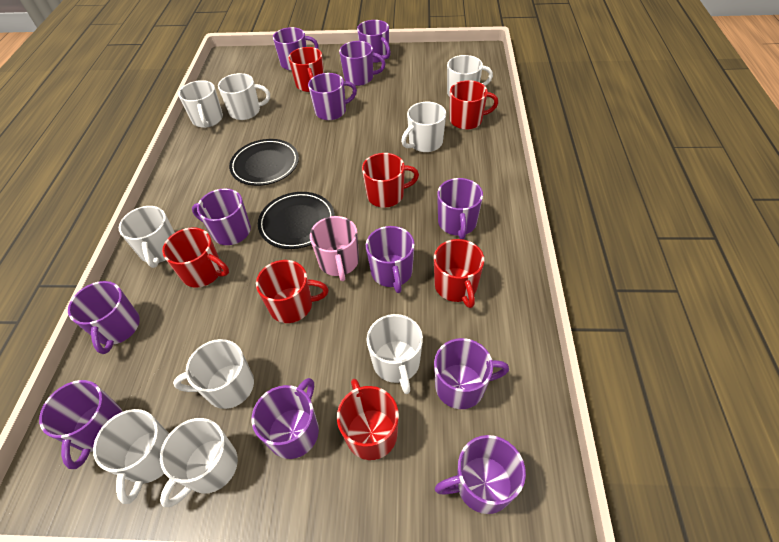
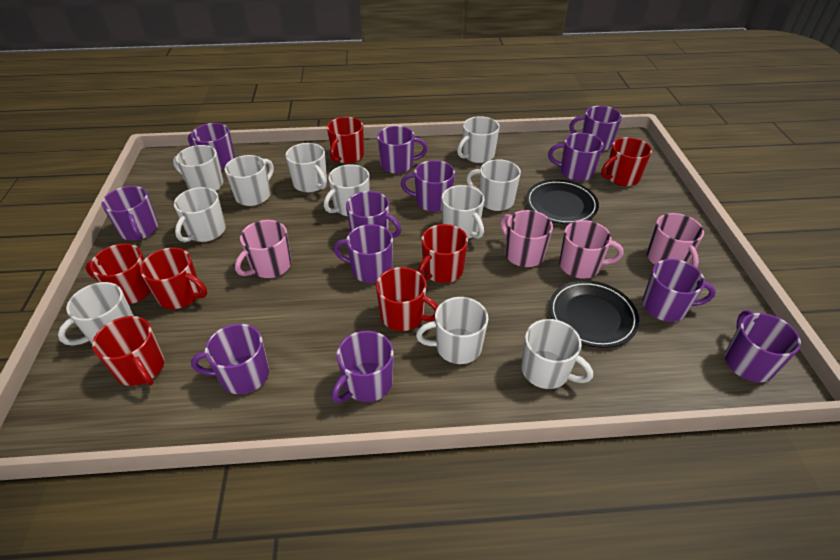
pink mug: [310,216,359,281] = 1 -> [235,220,292,278] [500,210,553,267] [559,220,623,279] [647,213,704,268] = 4
white mug: [93,409,169,504] [119,206,175,268] [160,418,238,507] [173,339,254,409] [178,80,223,128] [218,73,270,120] [366,314,423,394] [401,102,446,152] [447,55,493,97] = 9 -> [58,282,134,346] [173,145,223,191] [174,187,226,242] [225,155,274,206] [285,143,327,192] [324,164,370,216] [416,297,488,364] [442,185,484,239] [457,116,500,163] [466,159,521,211] [521,319,593,389] = 11

